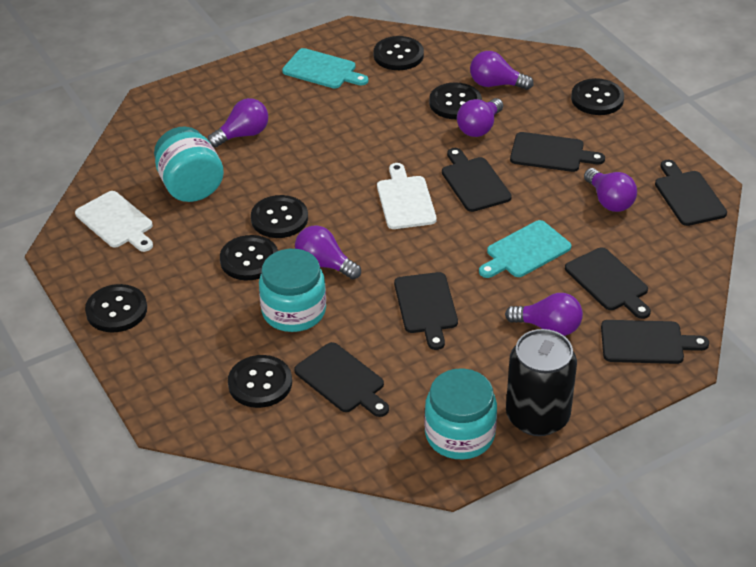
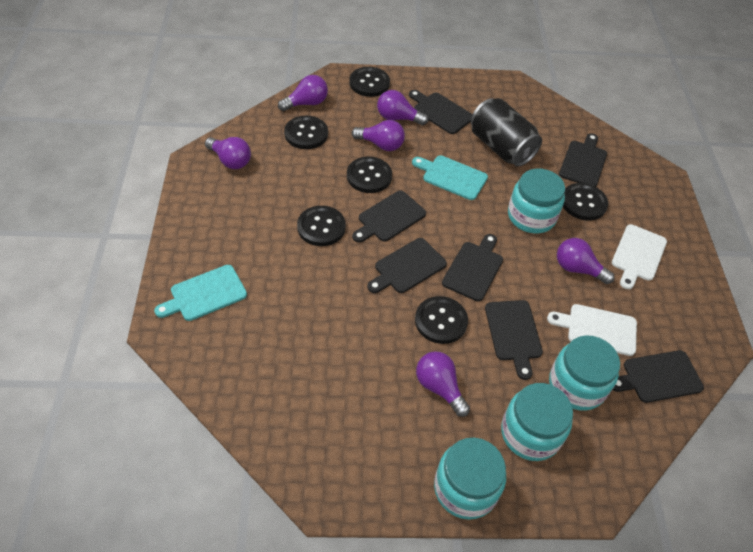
black button: [85,284,147,333] [220,235,278,280] [228,355,292,408] [251,195,308,238] [373,36,424,70] [429,82,482,119] [571,78,624,115] = 7 -> [284,116,328,149] [297,206,346,246] [347,157,392,193] [349,67,390,97] [415,296,468,344] [563,183,608,221] = 6
turquoise jar: [154,127,224,202] [259,249,326,332] [424,368,497,459] = 3 -> [434,438,506,520] [501,383,573,461] [508,169,565,234] [549,335,620,411] = 4

